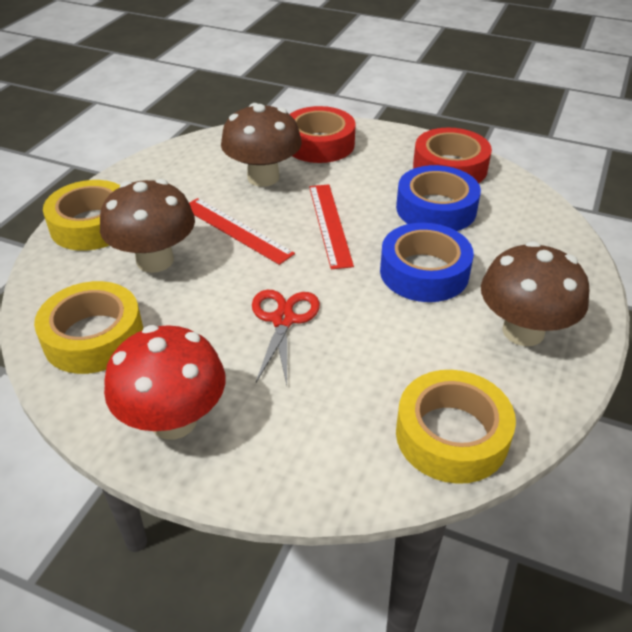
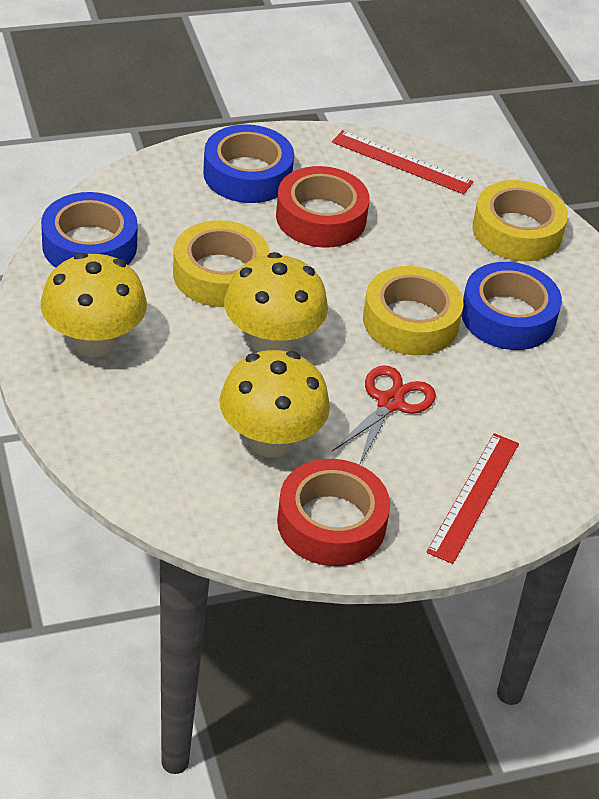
blue tape: [380,223,474,302] [396,165,481,231] = 2 -> [41,192,138,268] [203,125,294,203] [462,262,562,350] = 3
brown mushroom: [100,179,195,273] [221,103,302,187] [481,241,589,346] = 3 -> none = 0
red mushroom: [104,325,225,440] = 1 -> none = 0
yellow mushroom: none = 0 -> [41,253,147,357] [219,350,330,458] [224,252,328,352] = 3

